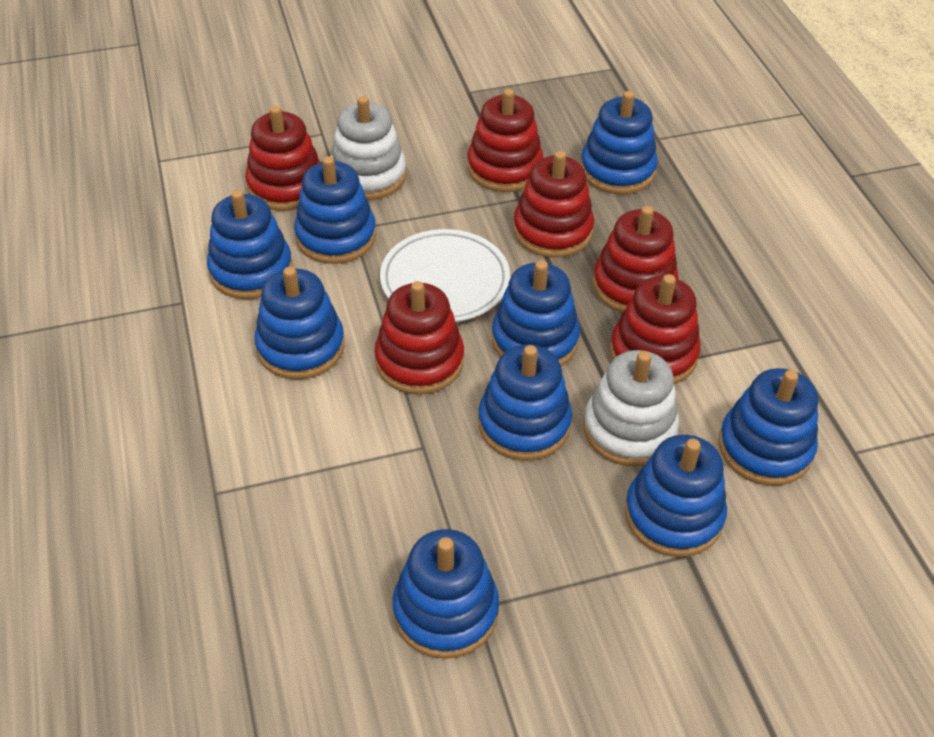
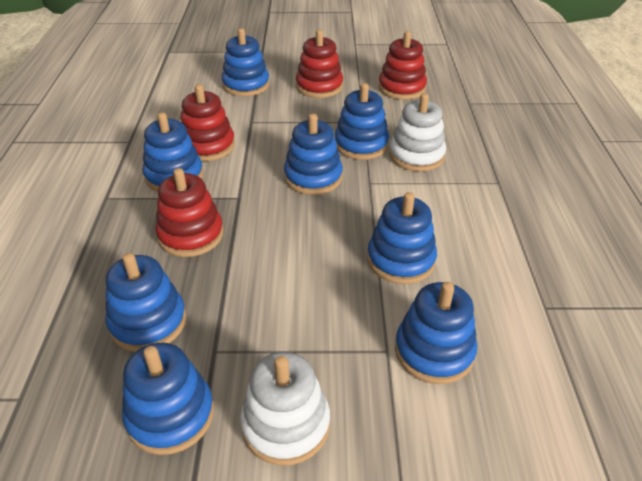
blue stacking toy: [207,190,293,299] [254,267,345,380] [294,156,376,264] [393,529,499,659] [478,344,572,460] [492,260,580,367] [581,91,658,194] [625,435,727,557] [718,368,818,486] = 9 -> [106,253,186,352] [122,343,214,455] [142,112,203,192] [222,28,270,96] [284,114,343,195] [335,83,389,160] [367,192,437,284] [395,282,477,384] = 8
red stacking toy: [245,106,320,211] [375,281,464,394] [467,89,543,192] [513,151,594,258] [593,206,678,313] [610,274,701,384] = 6 -> [155,168,224,257] [181,84,235,161] [296,30,343,98] [379,31,427,100] = 4
white plate: [380,229,510,322] = 1 -> none = 0

